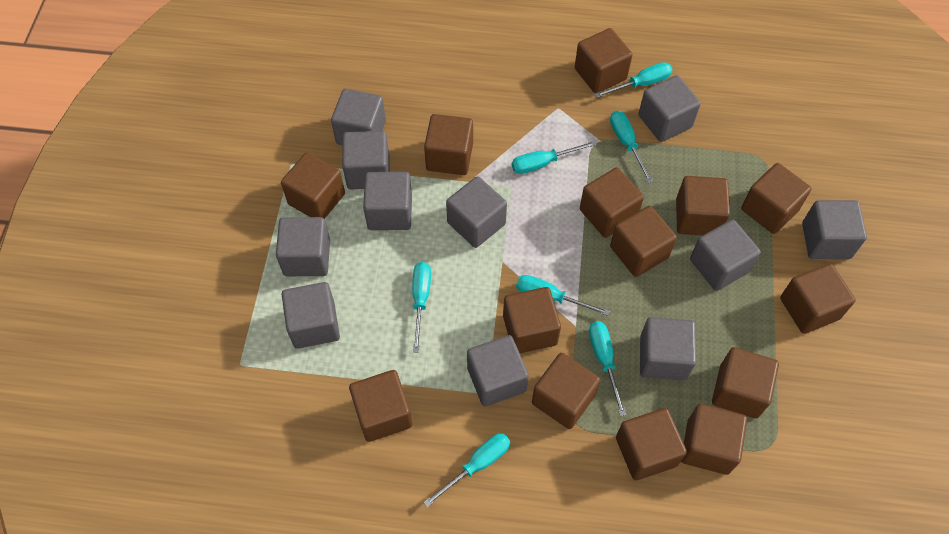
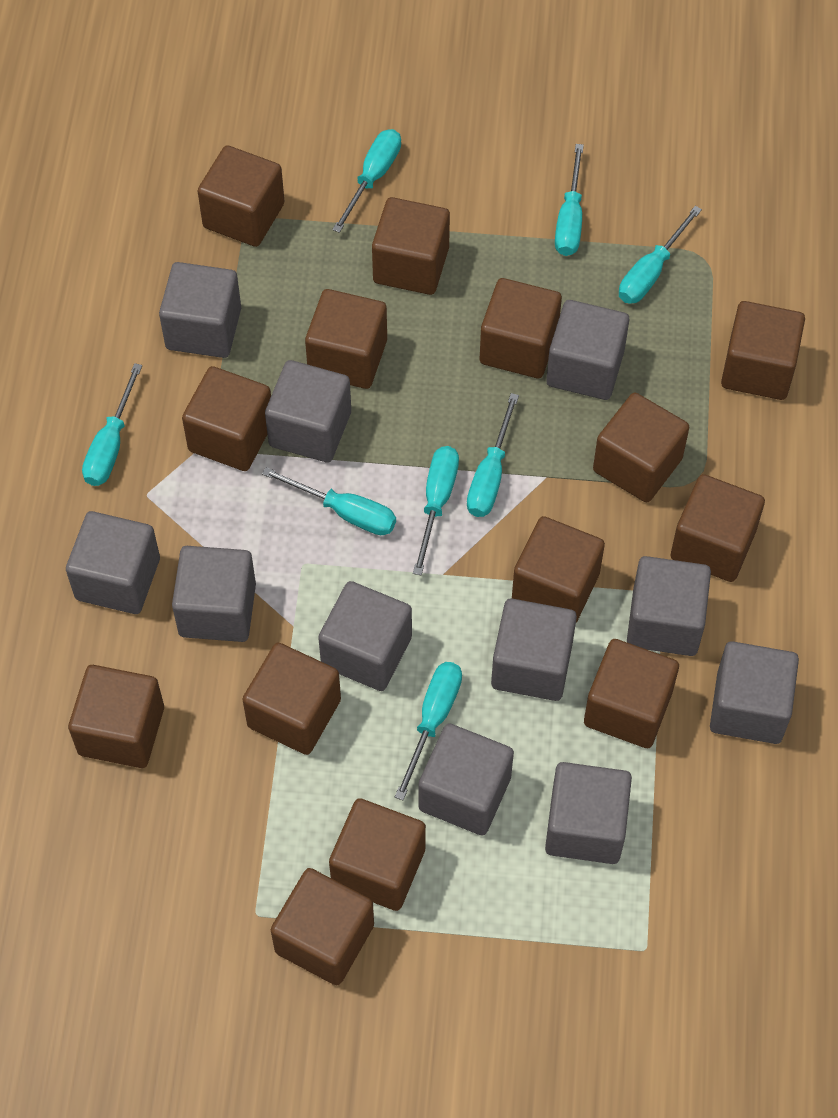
turquoise screwdriver: [412,262,431,352] [423,433,510,507] [512,141,597,174] [516,275,610,316] [589,321,626,416] [594,62,672,98] [610,111,654,183] = 7 -> [82,363,142,486] [262,467,396,535] [332,129,401,233] [395,662,462,800] [413,446,459,575] [467,393,519,517] [555,144,584,256] [619,206,702,304] = 8

